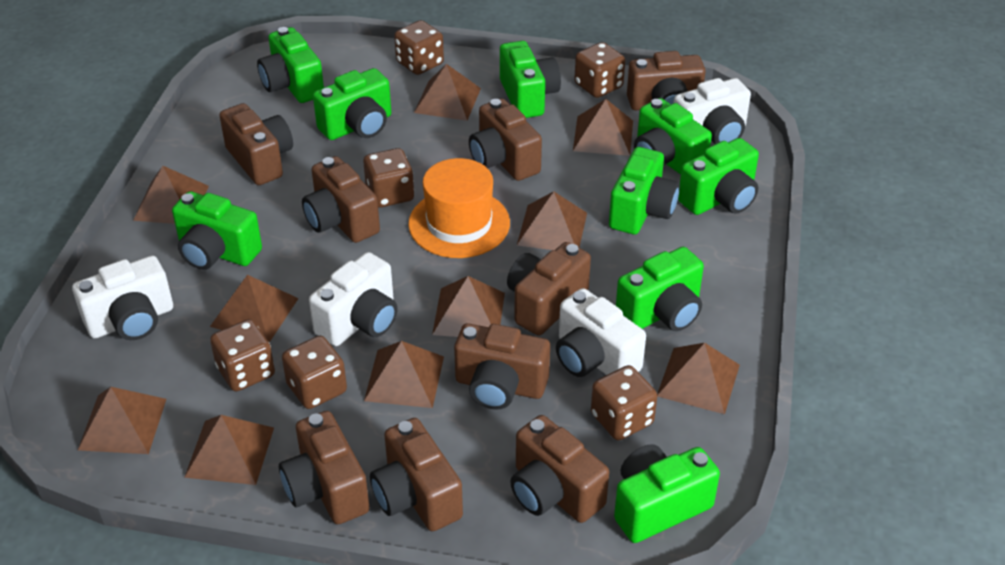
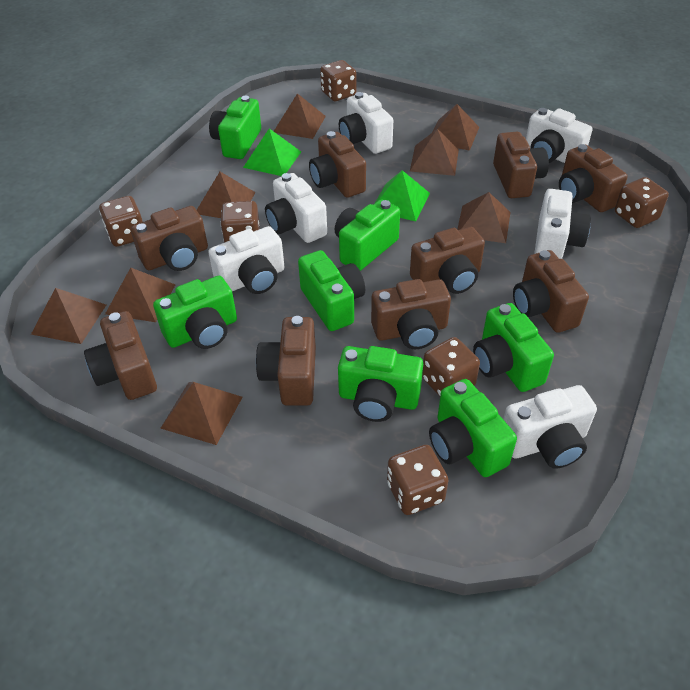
brown pyramid: [78,387,166,454] [133,166,209,224] [184,415,274,485] [210,275,299,343] [364,341,444,408] [414,64,481,121] [432,276,505,337] [517,191,587,250] [573,99,633,156] [657,343,740,414] = 10 -> [31,288,106,344] [105,268,175,322] [160,382,242,445] [197,172,256,218] [274,93,326,139] [410,129,459,176] [433,104,479,151] [457,192,511,243] = 8
green camera: [172,191,262,270] [257,27,324,103] [313,68,391,140] [500,41,561,118] [609,147,680,235] [614,444,720,543] [616,247,704,331] [634,98,712,175] [678,138,759,215] = 9 -> [153,276,237,349] [209,96,261,159] [298,250,365,331] [335,199,400,271] [338,346,423,422] [429,379,517,477] [473,303,554,392] = 7
green pyramid: none = 0 -> [243,128,301,176] [374,170,430,221] = 2
orange hat: [408,158,510,258] = 1 -> none = 0
white camera: [72,256,173,340] [309,252,398,346] [556,288,646,377] [673,78,751,144] = 4 -> [208,226,285,294] [265,173,327,243] [339,92,393,154] [503,385,597,469] [526,108,592,163] [534,189,591,259] = 6

